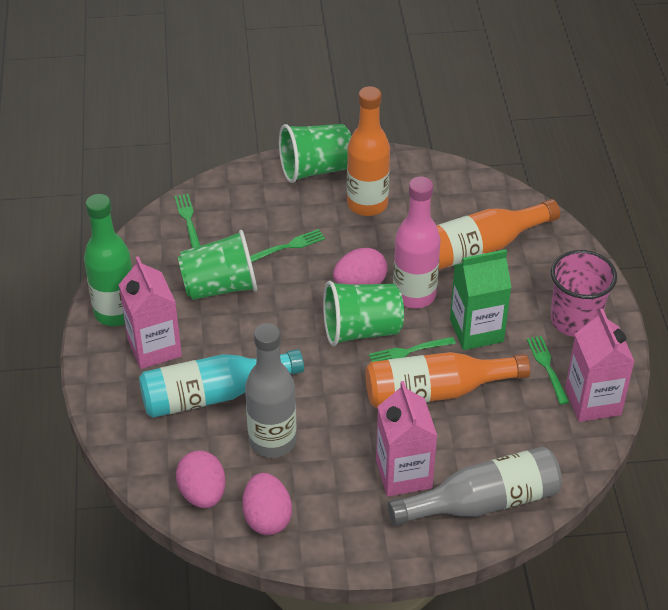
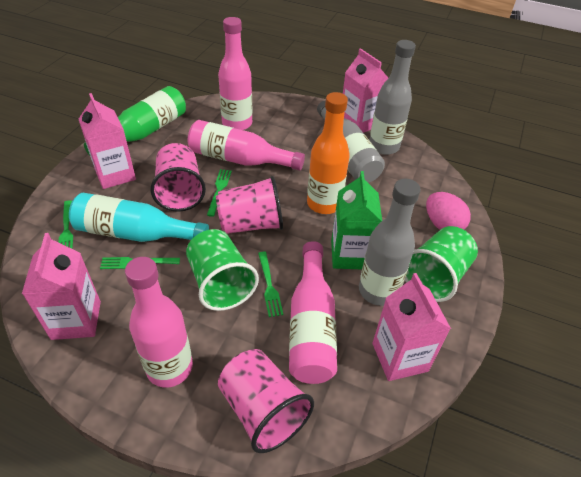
green cup: [178,230,257,300] [279,124,351,183] [323,281,404,346] = 3 -> [186,229,259,311] [405,226,478,302] = 2
grey bottle: [245,323,296,458] [388,447,562,526] = 2 -> [317,101,385,182] [359,179,421,306] [369,40,416,155] = 3
orange bottle: [347,86,390,216] [365,352,530,408] [436,199,560,270] = 3 -> [307,92,350,214] = 1
pink bottle: [393,176,440,308] = 1 -> [125,257,193,388] [188,120,305,171] [218,17,253,130] [289,241,337,384] = 4
pink carton: [119,256,182,369] [376,381,437,497] [565,309,635,422] = 3 -> [22,233,101,340] [78,93,136,189] [343,48,388,133] [372,273,451,381] = 4
pink cup: [551,250,617,337] = 1 -> [150,143,206,212] [216,176,283,234] [218,349,314,453] = 3
pink egg: [176,451,226,508] [242,473,292,535] [333,248,387,285] = 3 -> [426,192,471,230] = 1

